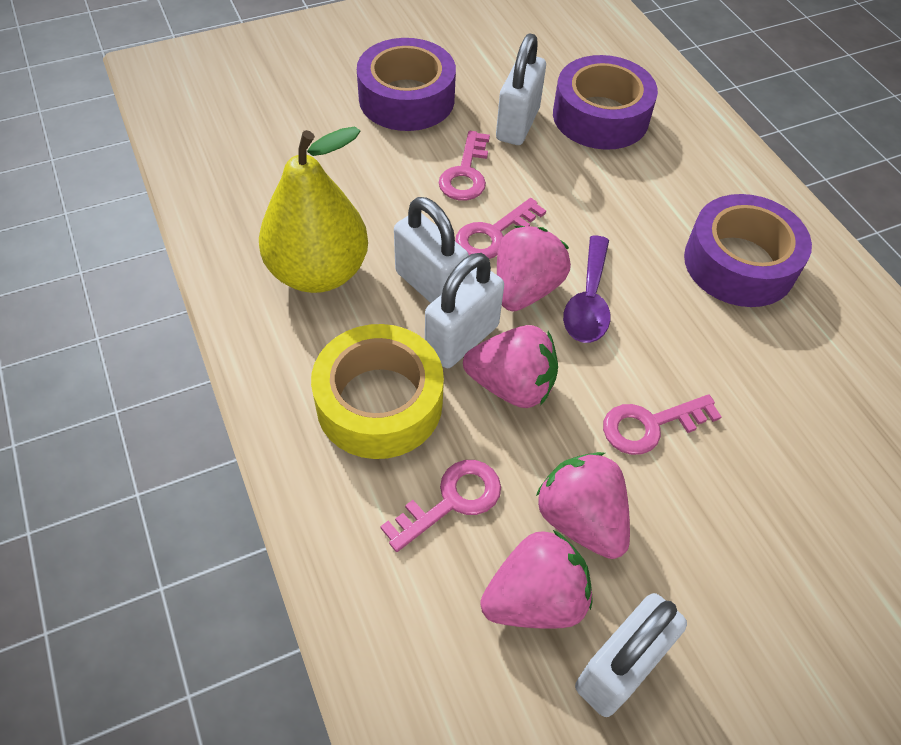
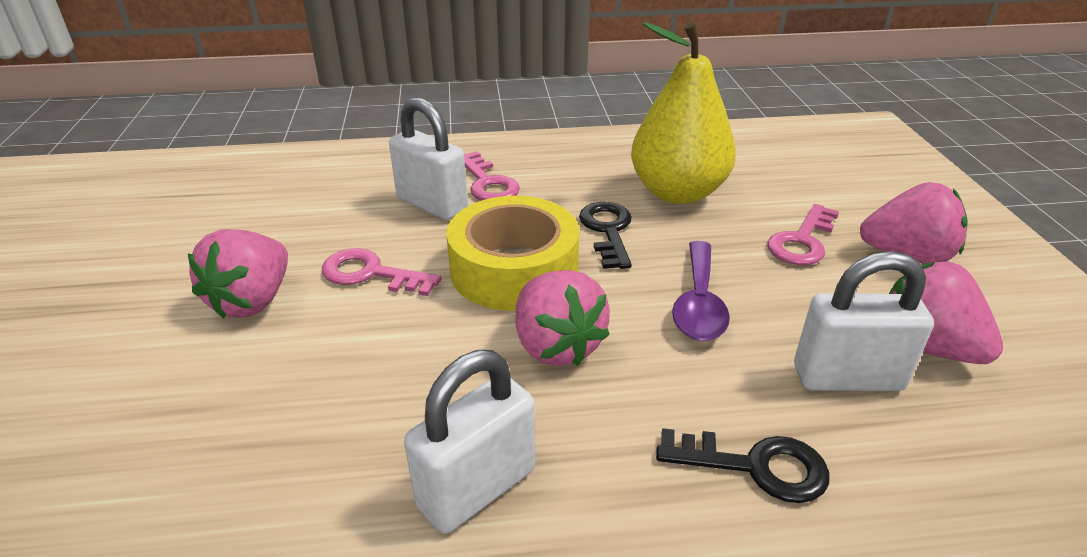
black key: none = 0 -> [579,202,632,269] [656,428,830,503] = 2
pink key: [380,460,501,552] [439,131,490,201] [455,198,546,259] [603,394,722,455] = 4 -> [322,248,441,296] [464,151,520,201] [767,204,839,265] = 3
purple tape: [357,38,456,131] [553,55,658,150] [684,194,812,307] = 3 -> none = 0
white padlock: [394,197,469,303] [425,253,504,368] [496,33,546,145] [575,593,687,717] = 4 -> [389,97,468,220] [404,350,535,534] [794,251,934,391] = 3

